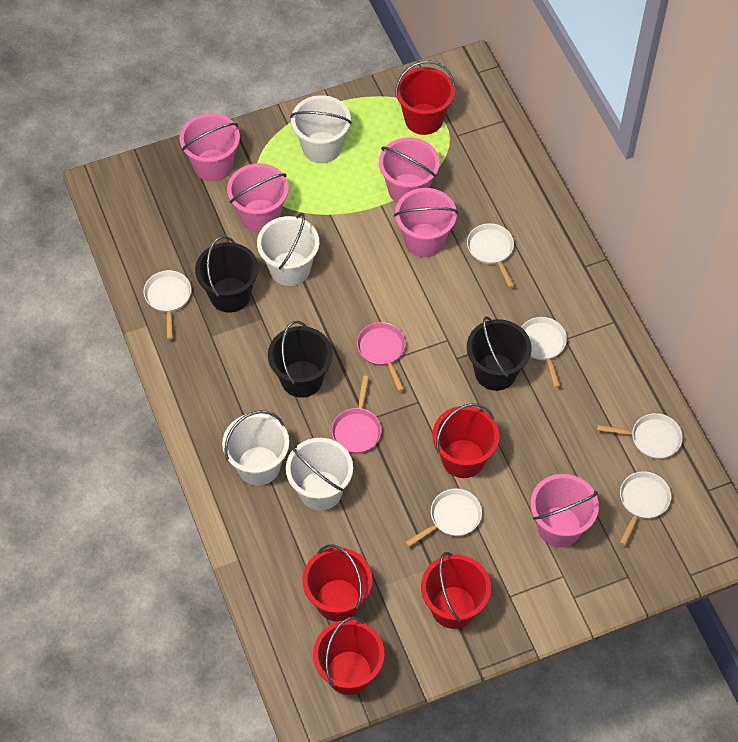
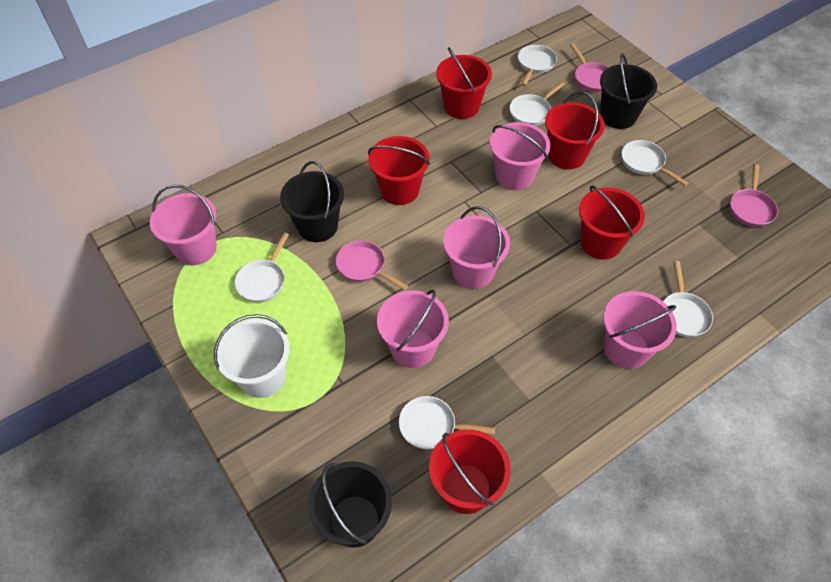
pink pan: [331,376,382,454] [357,322,406,391] = 2 -> [336,241,408,290] [570,43,609,92] [730,164,778,227] = 3
white bucket: [222,410,289,486] [257,213,319,286] [286,438,353,511] [290,95,352,163] = 4 -> [214,314,290,398] = 1

